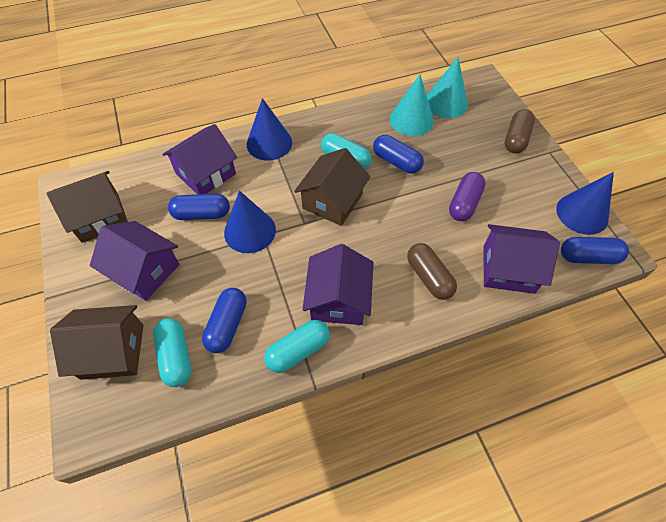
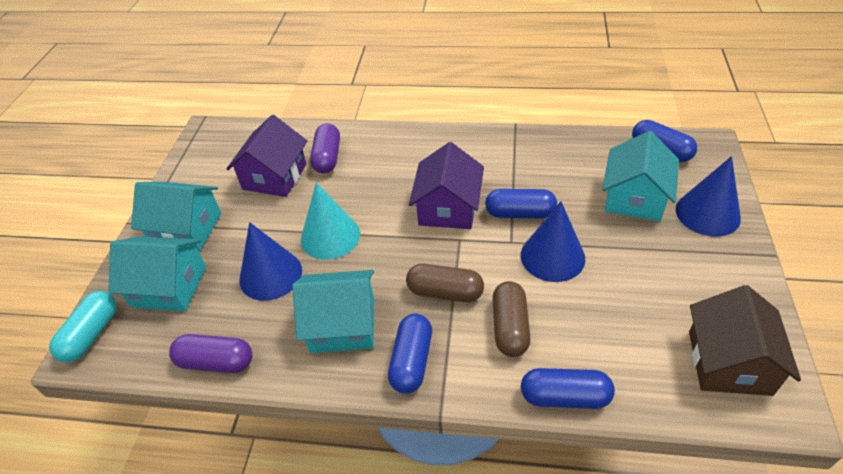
brown house: [47,171,128,243] [50,305,143,380] [294,148,370,226] = 3 -> [689,285,801,396] = 1
purple capsule: [449,172,486,221] = 1 -> [169,334,252,373] [310,123,340,174] = 2
purple house: [90,221,179,301] [162,124,237,194] [302,244,374,325] [484,224,560,294] = 4 -> [226,115,307,197] [409,142,484,229] = 2
turquoise capsule: [153,318,192,387] [264,320,330,373] [321,133,371,169] = 3 -> [49,291,117,363] = 1
turquoise cone: [390,74,434,136] [427,57,468,118] = 2 -> [301,183,360,260] = 1
turquoise house: none = 0 -> [108,236,206,311] [131,182,221,251] [292,270,374,353] [602,131,679,221] = 4

